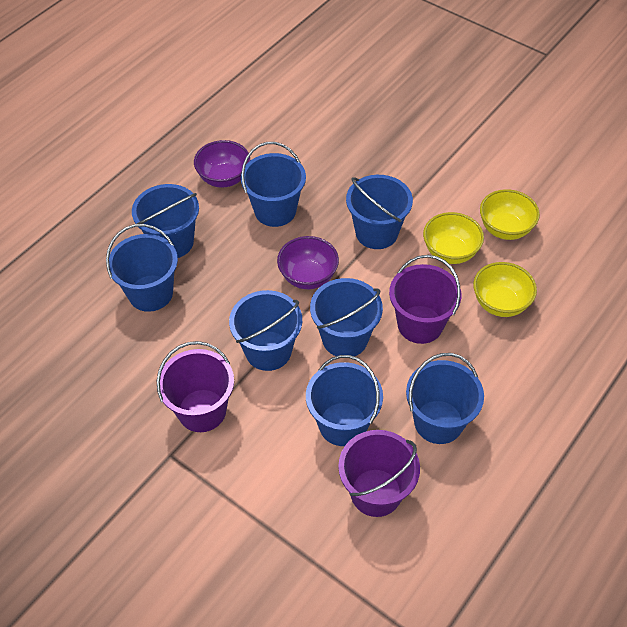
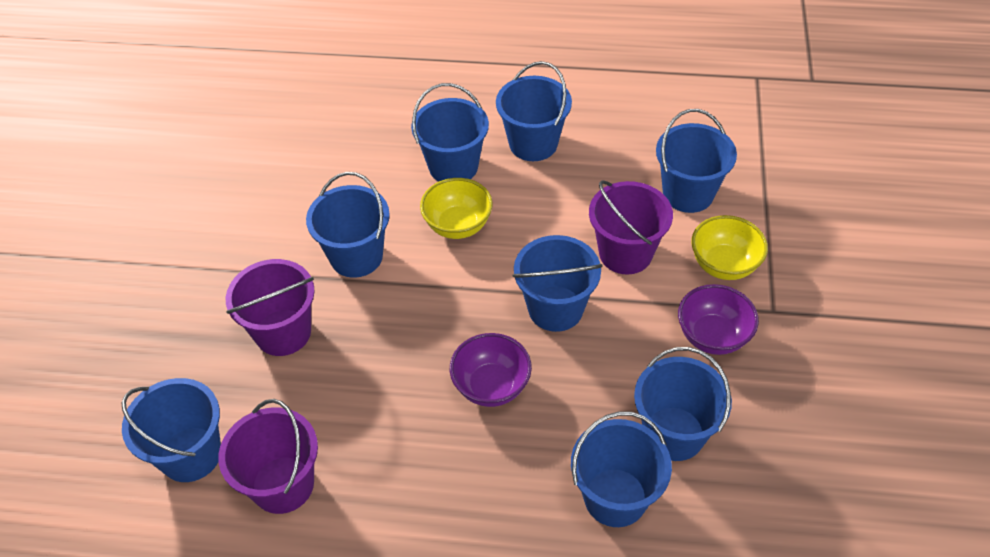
yellow bowl: [423,212,484,264] [473,262,537,317] [480,189,540,240] = 3 -> [420,178,493,239] [691,215,768,280] = 2

